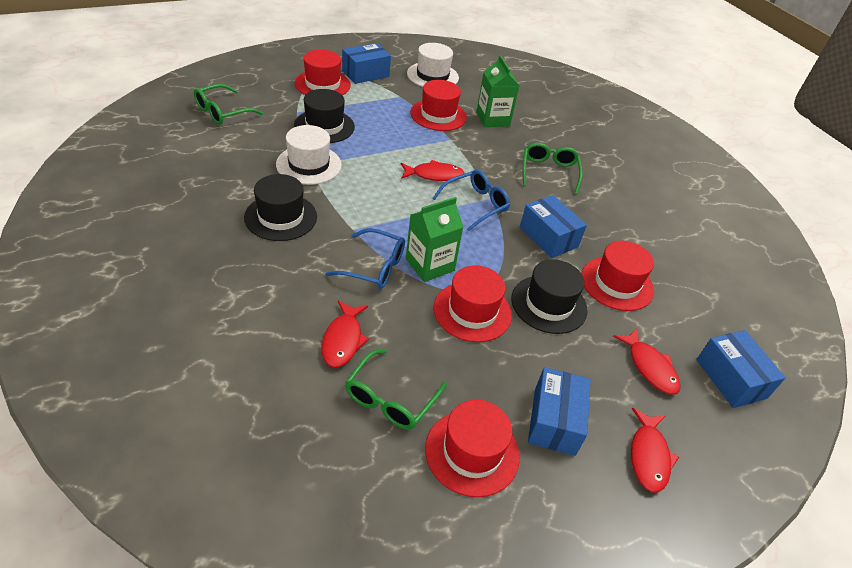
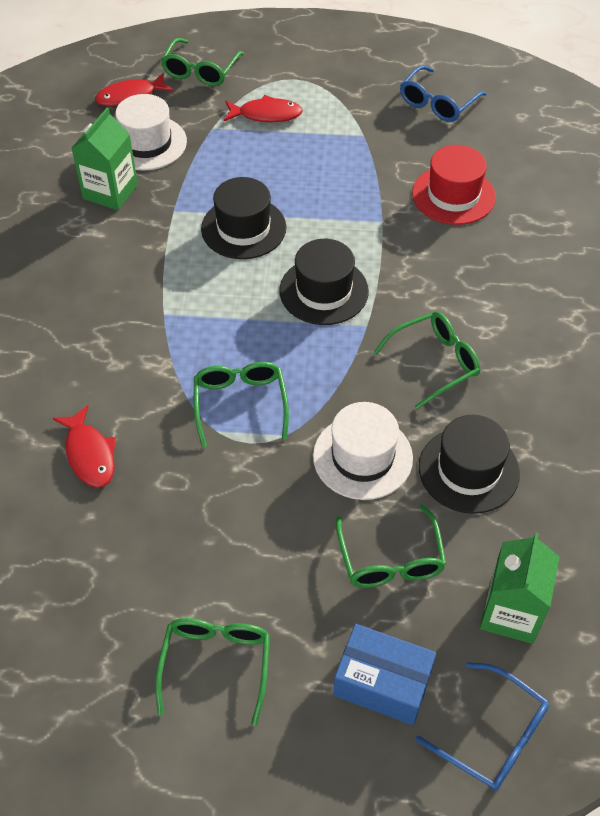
blue box: [342,43,391,84] [520,195,587,258] [528,367,591,456] [696,330,786,408] = 4 -> [333,624,436,725] = 1
green glasses: [194,84,263,125] [345,349,447,430] [523,143,583,194] = 3 -> [155,618,270,726] [161,38,244,86] [194,362,289,448] [336,504,447,588] [374,311,480,409] = 5
red fish: [322,301,369,367] [401,160,465,181] [613,328,681,394] [631,408,679,493] = 4 -> [53,405,116,488] [95,73,173,107] [224,95,303,122] = 3
red hat: [295,50,351,95] [410,80,467,131] [425,400,520,497] [434,266,512,342] [581,241,654,311] = 5 -> [412,145,496,225] = 1

